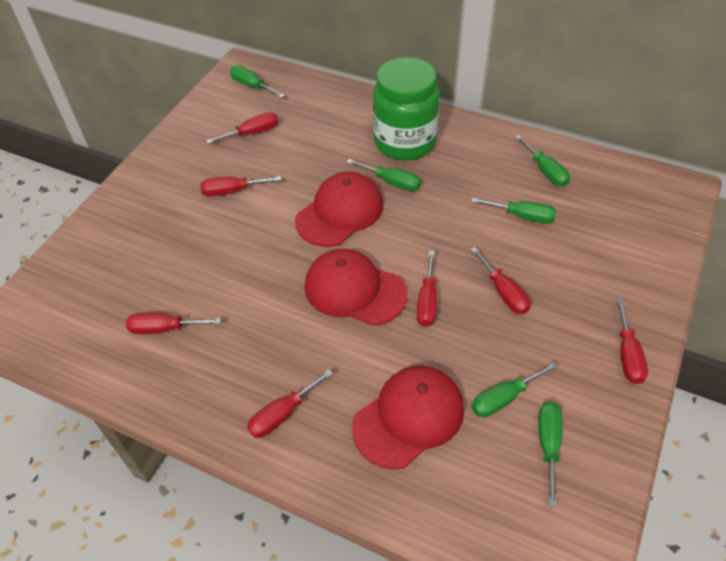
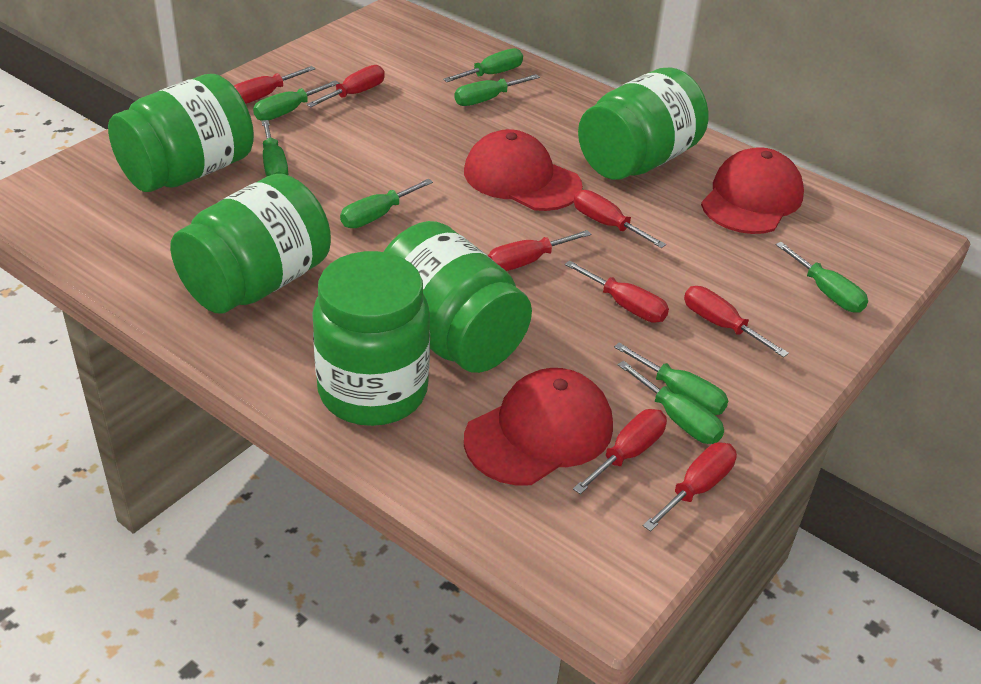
green jar: [373,57,440,160] = 1 -> [108,74,254,192] [170,174,331,314] [312,251,430,426] [384,221,532,373] [578,67,708,180] = 5
green screwdriver: [230,65,285,98] [347,159,421,191] [471,198,556,224] [471,362,559,417] [515,135,570,186] [538,402,562,506] = 6 -> [253,80,339,121] [261,120,289,177] [340,179,433,228] [443,48,523,82] [454,74,540,106] [614,342,728,415] [618,361,724,444] [775,242,868,313] = 8
red screwdriver: [126,312,221,334] [200,176,281,196] [206,112,278,144] [247,369,333,438] [417,251,437,327] [470,247,531,314] [617,299,648,384] = 7 -> [234,66,316,104] [306,65,385,107] [488,230,591,271] [565,260,669,323] [573,409,667,494] [574,190,666,248] [643,442,737,532] [684,286,789,357] = 8

